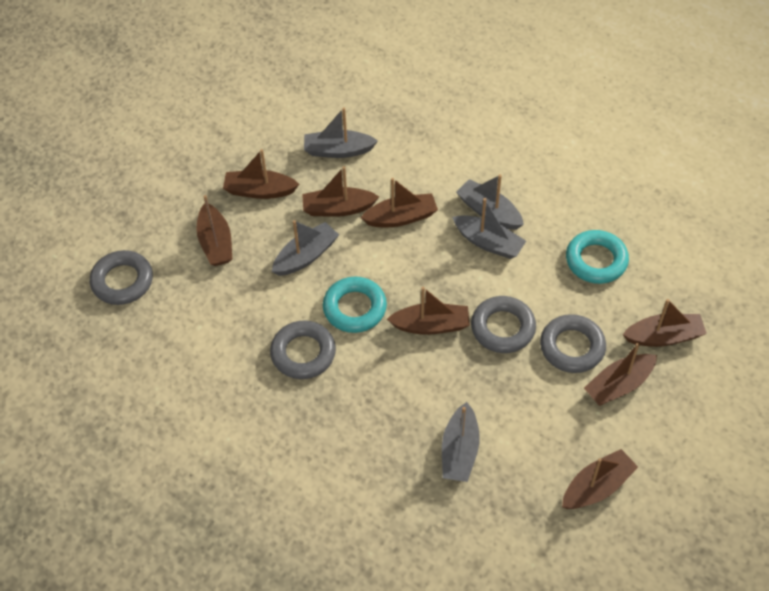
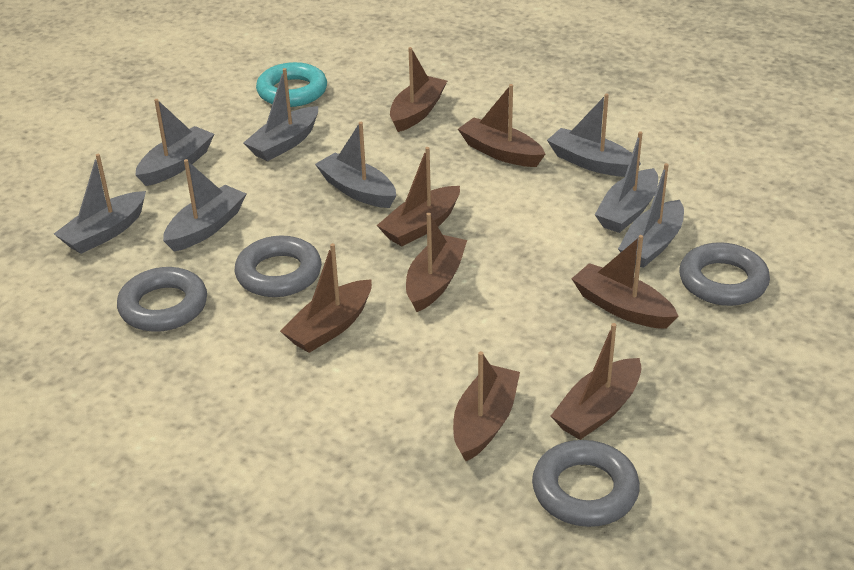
grey boat: [272,220,339,276] [304,107,378,158] [442,402,480,482] [452,198,526,259] [456,174,524,230] = 5 -> [54,154,146,254] [135,99,214,186] [163,159,246,252] [243,68,318,161] [315,122,396,208] [547,94,641,177] [595,131,658,233] [618,163,684,268] = 8
turquoise ring: [323,277,387,333] [566,230,629,284] = 2 -> [256,62,327,107] = 1

